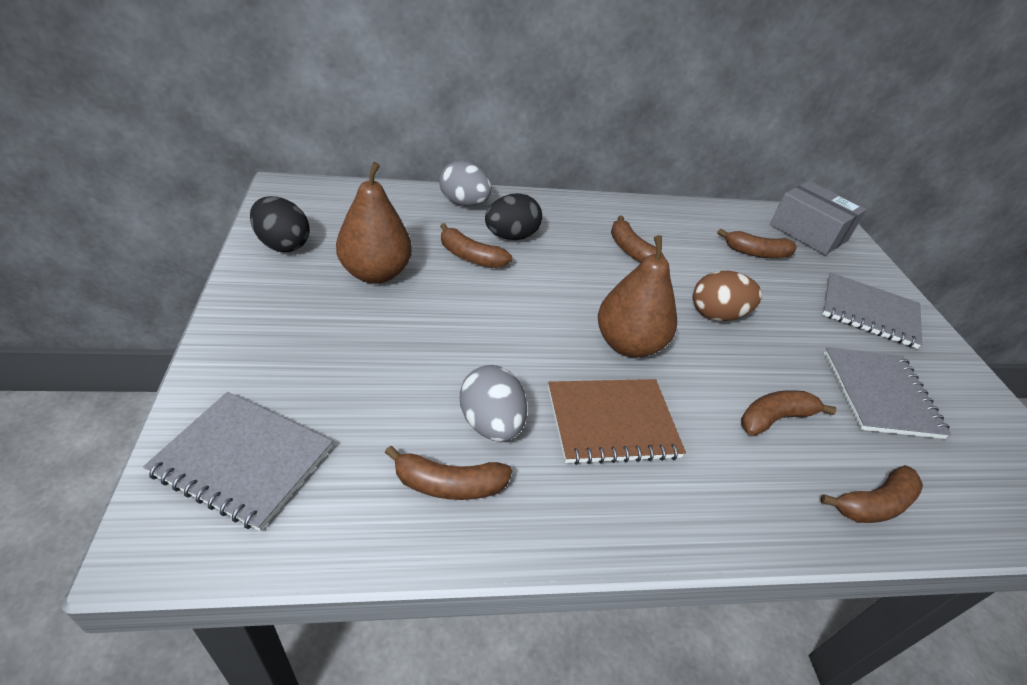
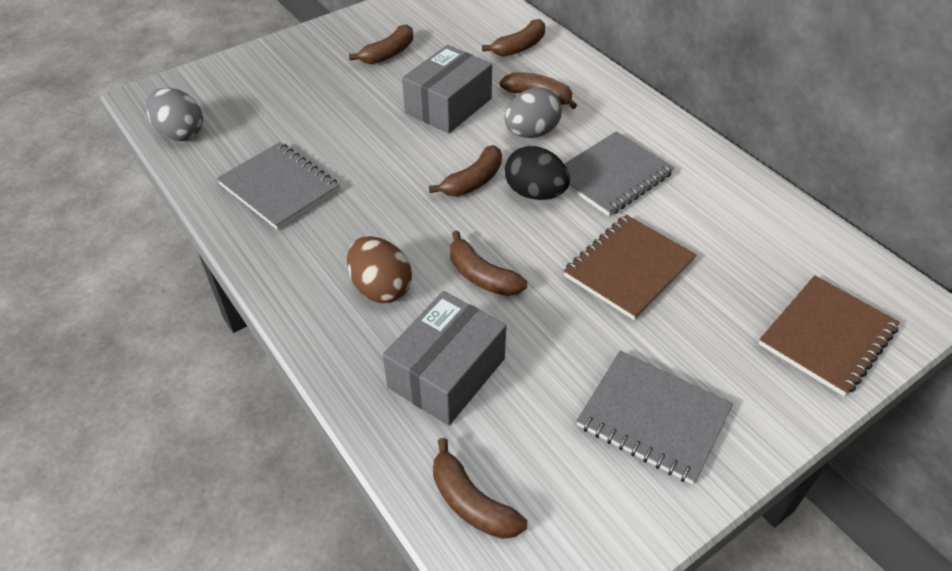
black egg: [250,196,310,252] [485,193,542,240] = 2 -> [505,146,570,200] = 1
brown notebook: [548,379,686,465] = 1 -> [564,215,697,320] [759,275,900,397] = 2
brown pear: [336,162,412,284] [598,235,677,358] = 2 -> none = 0
grey box: [770,181,867,255] = 1 -> [383,291,506,425] [402,45,492,134] = 2

